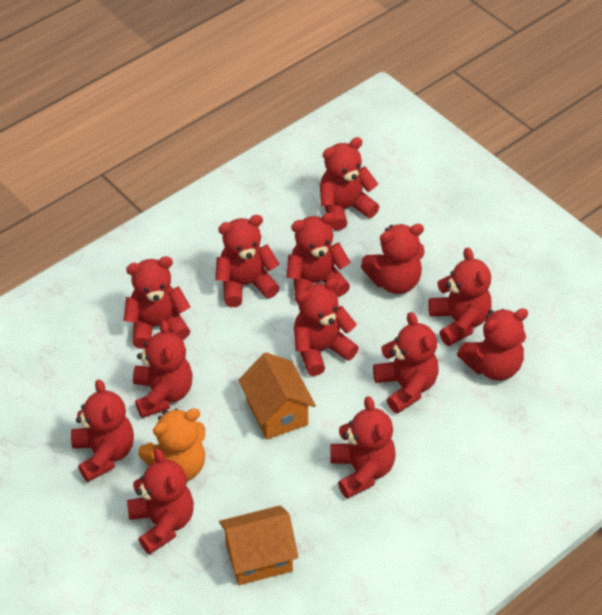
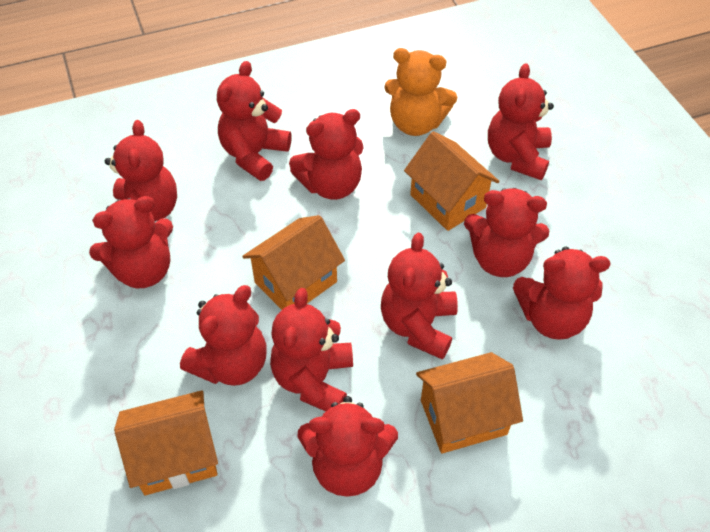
orange house: [219,505,298,585] [238,352,316,439] = 2 -> [114,390,218,495] [242,215,345,310] [404,131,499,231] [416,352,523,454] = 4
red teddy bear: [71,379,134,482] [124,256,190,349] [127,448,194,554] [133,320,192,418] [215,215,279,307] [287,213,350,303] [294,278,359,376] [320,137,379,231] [330,396,396,499] [361,224,425,294] [373,312,439,414] [428,248,492,346] [457,308,528,381] = 13 -> [89,196,173,288] [105,120,177,221] [180,285,267,386] [217,61,292,181] [270,288,353,411] [289,109,363,200] [298,396,398,497] [381,233,458,359] [464,188,549,277] [488,63,554,180] [513,247,611,340] = 11

